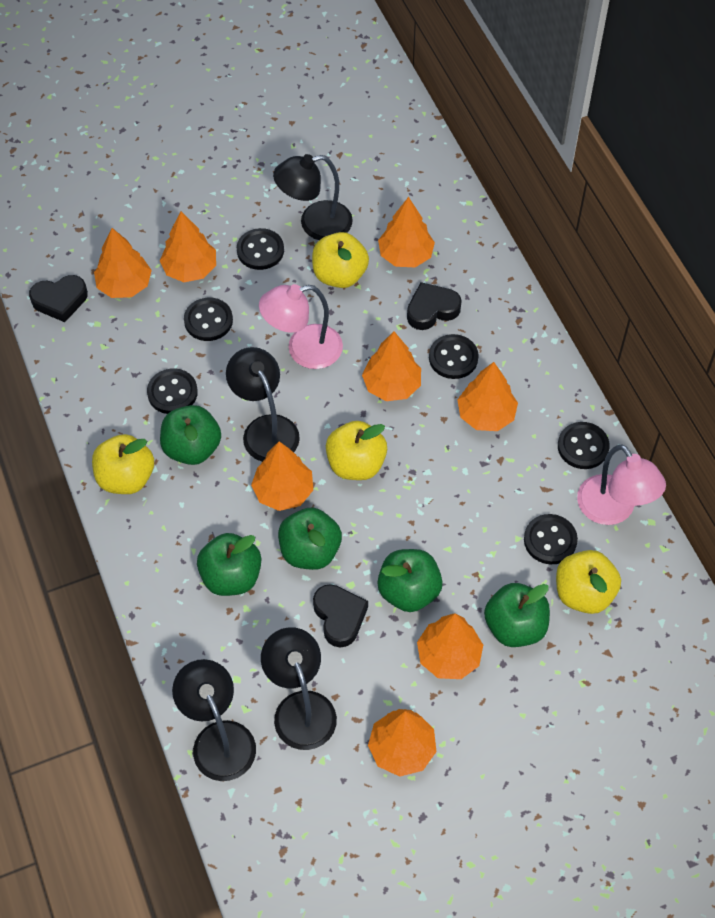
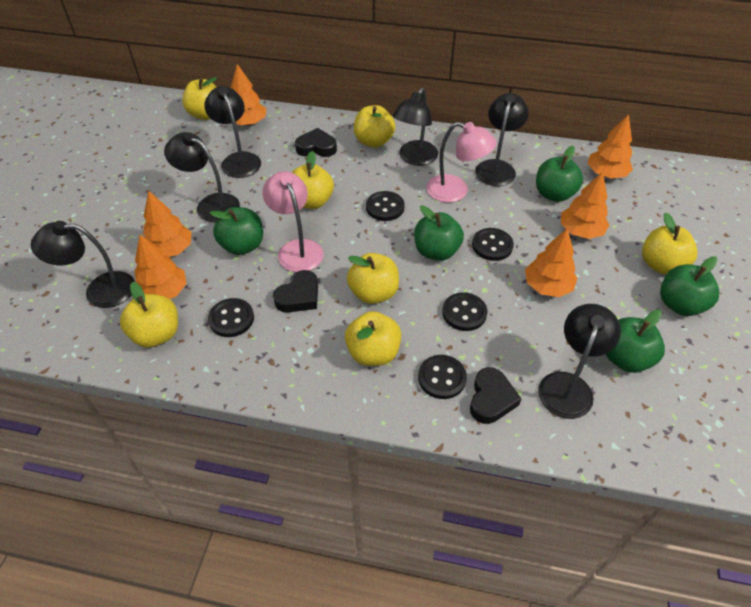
black button: [147,368,198,414] [184,298,233,341] [237,228,284,270] [429,334,479,379] [524,514,578,564] [558,422,610,469] = 6 -> [208,298,254,337] [366,191,404,221] [418,355,467,399] [442,292,488,331] [472,228,514,261] = 5
black lamp: [172,659,256,781] [226,347,300,462] [261,627,337,750] [273,154,353,240] = 4 -> [31,221,135,308] [164,132,240,223] [204,86,261,178] [393,88,438,166] [475,93,529,186] [538,304,621,419] = 6
orange tree: [94,228,152,298] [160,211,216,282] [251,441,313,511] [362,332,421,401] [368,709,436,776] [378,197,435,267] [417,613,483,679] [457,362,518,431] = 8 -> [135,234,187,299] [143,190,192,257] [230,64,267,126] [525,228,577,297] [561,172,609,239] [588,114,633,178] = 6
yellow apple: [92,434,154,494] [312,232,369,288] [326,421,387,480] [556,550,621,614] = 4 -> [120,282,178,348] [182,77,217,120] [292,151,334,209] [345,311,401,366] [347,253,399,304] [354,105,395,148] [642,213,697,275] = 7

